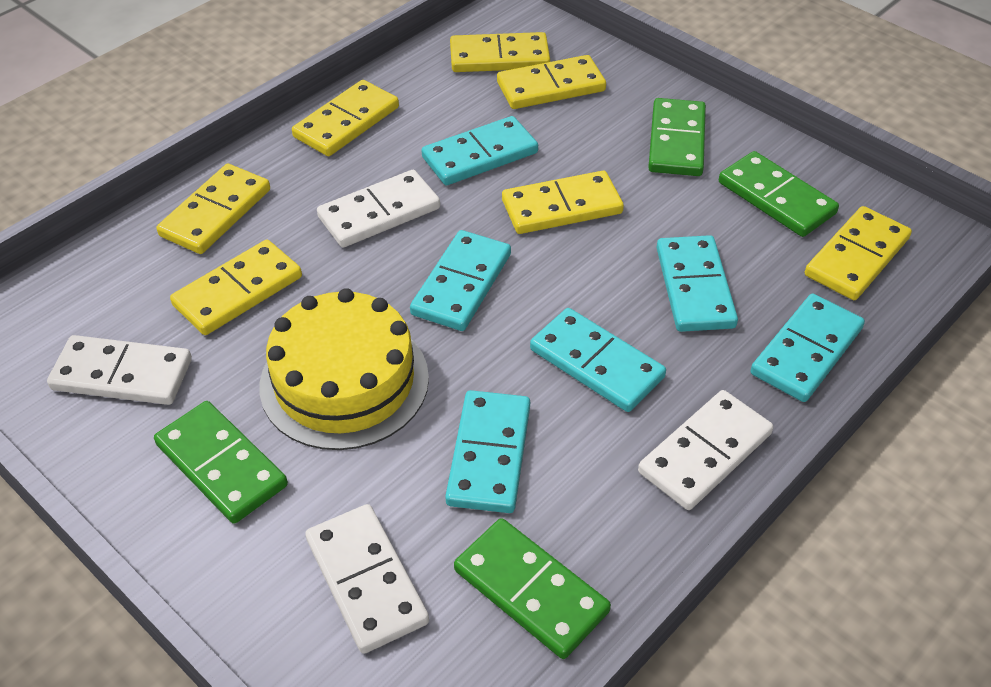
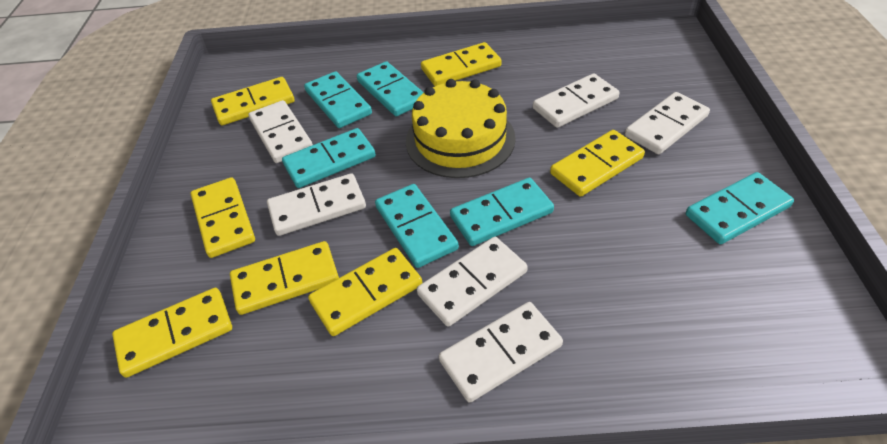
green domino: [154,401,288,524] [454,518,611,659] [648,98,706,176] [719,151,839,237] = 4 -> none = 0
white domino: [47,335,192,405] [305,504,429,654] [317,170,440,247] [638,390,773,510] = 4 -> [248,100,313,163] [267,173,366,236] [417,237,528,327] [439,302,563,403] [533,74,620,128] [625,92,710,154] = 6

